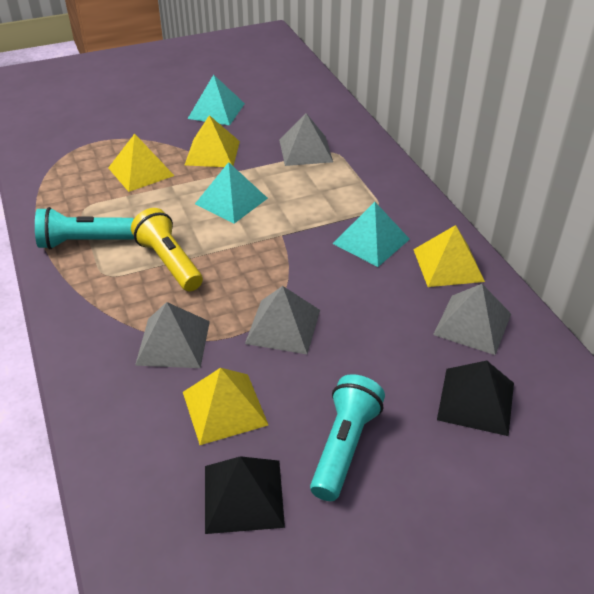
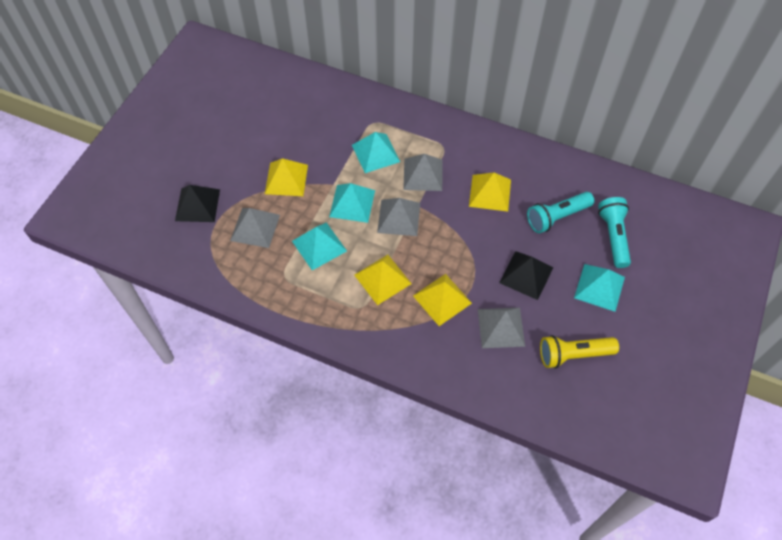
turquoise pyramid: [188,75,245,125] [195,162,268,224] [333,202,410,267] = 3 -> [292,222,347,270] [329,183,375,223] [352,132,400,173] [574,264,625,312] = 4

